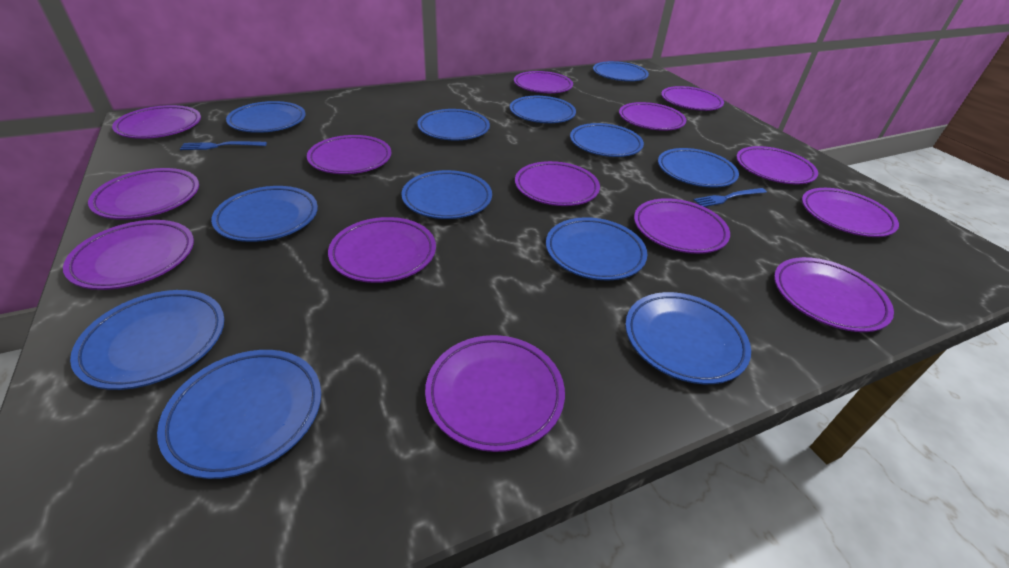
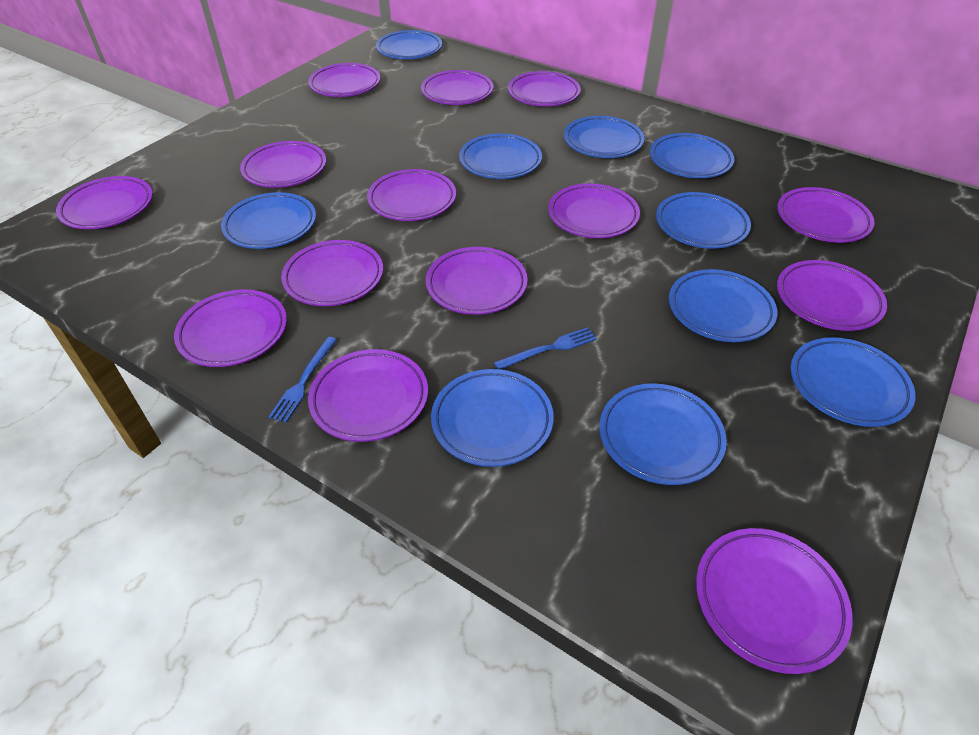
blue plate: [70,290,224,390] [157,350,321,479] [211,186,318,242] [226,101,306,133] [401,170,492,219] [417,109,490,140] [510,96,576,123] [546,217,648,280] [570,123,644,157] [593,61,649,81] [625,292,751,384] [658,148,739,188] = 12 -> [221,192,316,249] [376,30,442,59] [431,369,554,467] [459,133,542,179] [564,116,645,158] [600,383,727,485] [650,133,735,178] [656,192,751,249] [669,269,777,342] [791,337,916,427] = 10

